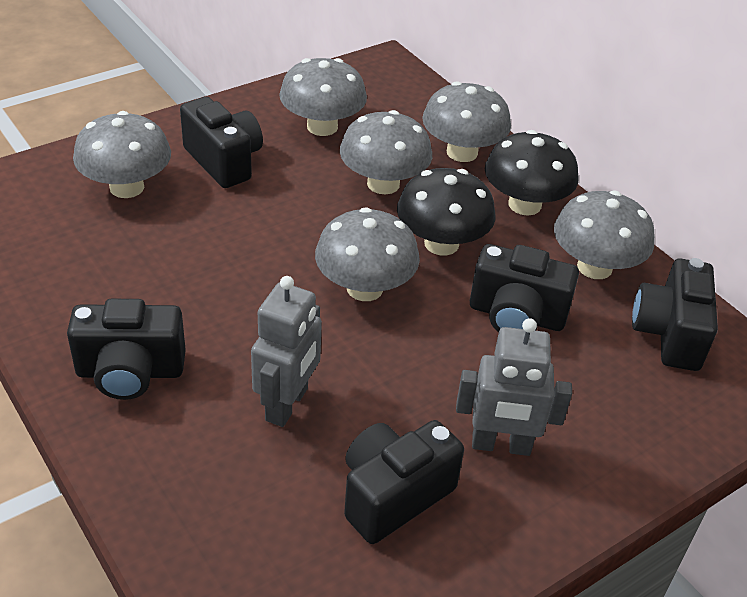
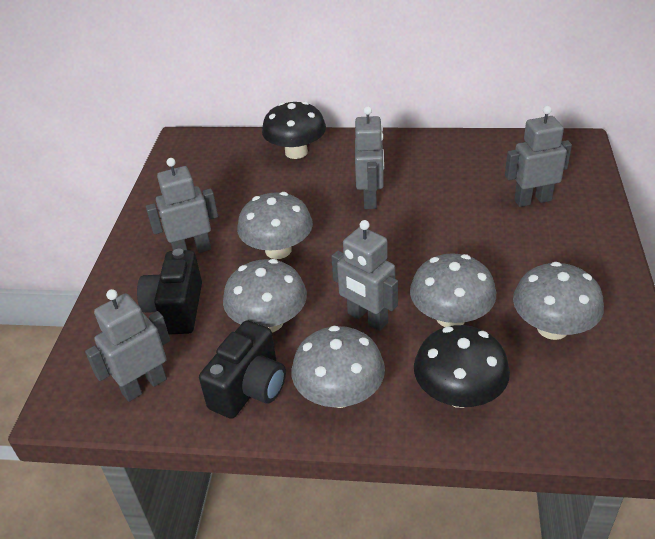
black camera: [67,299,186,400] [180,97,263,188] [344,420,464,544] [470,244,579,332] [632,258,718,371] = 5 -> [137,249,202,334] [199,320,286,419] = 2
grey mushroom: [73,111,171,198] [279,58,367,136] [315,207,420,301] [340,110,432,194] [422,81,511,162] [554,191,654,279] = 6 -> [223,259,307,333] [237,192,313,259] [291,326,385,408] [410,253,496,327] [513,262,604,340] = 5
grey robot: [251,276,322,427] [456,318,572,456] = 2 -> [85,289,170,402] [146,158,218,253] [331,220,398,331] [355,106,384,209] [505,106,572,207] = 5

